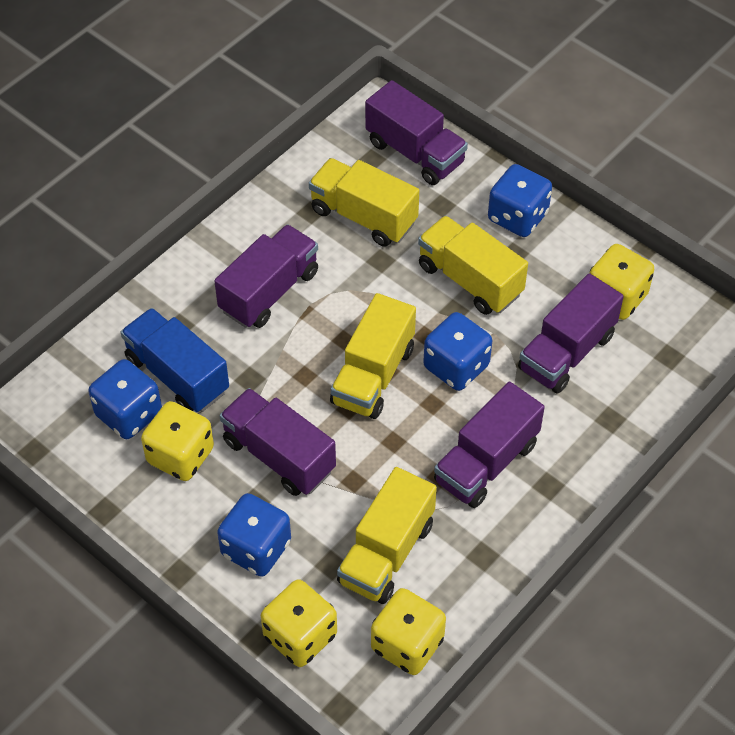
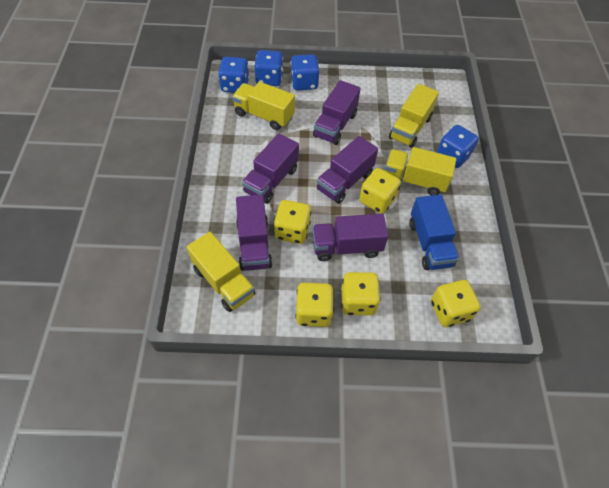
yellow dice: [141,401,214,481] [261,579,337,667] [371,588,446,675] [590,244,655,320] = 4 -> [274,200,311,244] [295,283,334,327] [341,272,381,316] [359,168,401,214] [431,280,481,327] = 5

